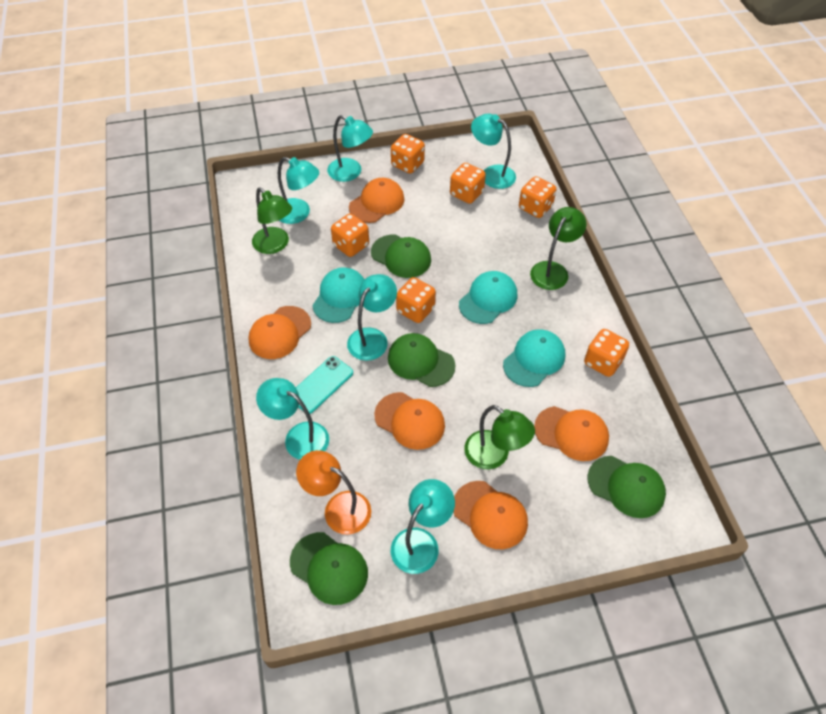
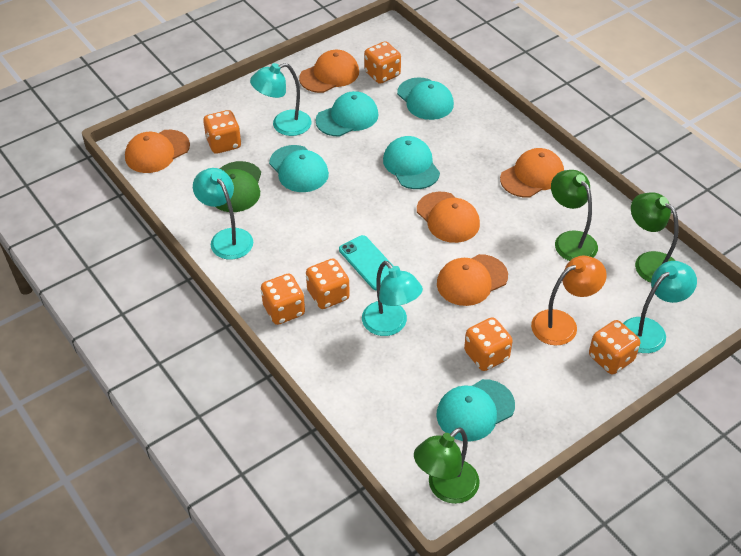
green cap: [290,532,368,605] [371,235,431,278] [388,333,456,387] [587,456,666,518] = 4 -> [216,161,261,212] = 1
turquoise cap: [312,267,365,323] [459,271,518,324] [503,329,565,387] = 3 -> [269,145,329,192] [316,91,379,137] [383,136,440,189] [397,77,454,120] [436,379,515,442] = 5
turquoise lamp: [256,378,329,460] [278,157,319,224] [327,115,373,182] [347,274,397,361] [391,479,455,574] [471,114,516,189] = 6 -> [193,168,253,260] [250,63,311,136] [362,261,423,336] [623,261,697,353] = 4

